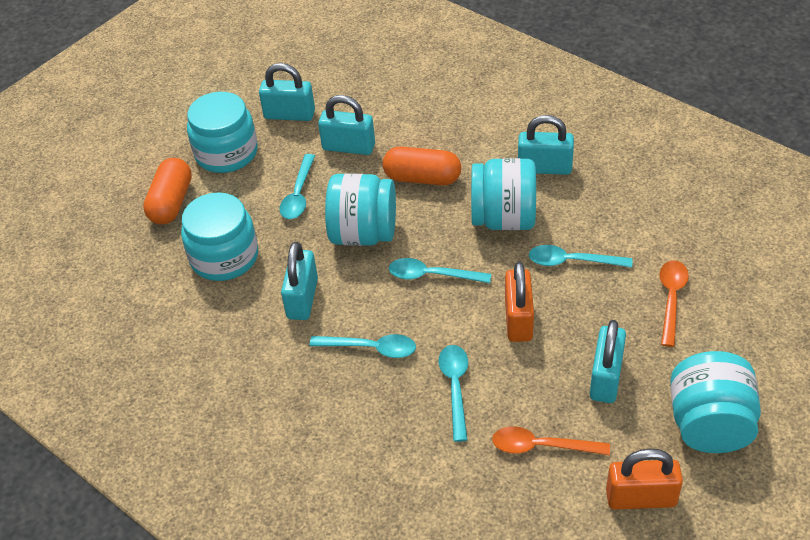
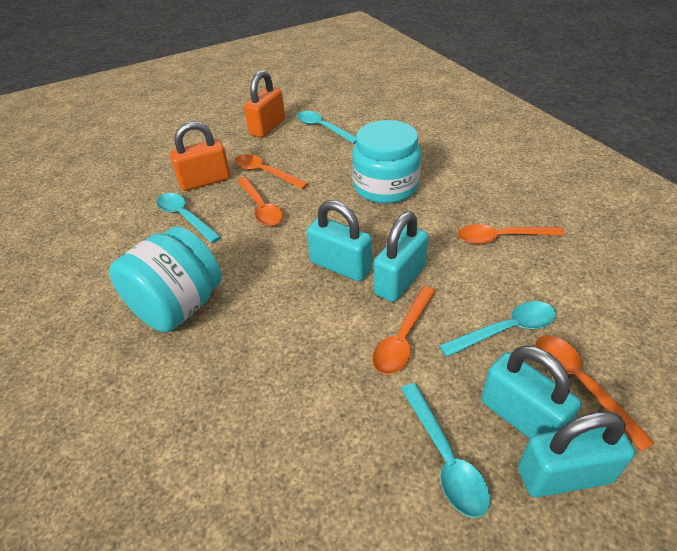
orange capsule: [143,158,192,224] [383,147,461,185] = 2 -> none = 0
orange spoon: [492,426,610,456] [660,260,689,347] = 2 -> [234,154,309,189] [237,177,283,226] [372,286,435,375] [458,224,565,244] [536,335,654,451] = 5
turquoise jar: [181,192,258,281] [187,92,258,173] [325,173,396,246] [471,158,536,230] [670,351,761,453] = 5 -> [109,226,222,332] [352,120,421,204] = 2
turquoise padlock: [259,63,315,121] [281,242,318,320] [318,95,375,155] [518,115,574,175] [590,320,626,403] = 5 -> [307,200,372,282] [374,212,428,302] [481,345,581,439] [518,411,635,498] = 4
turquoise spoon: [279,154,315,219] [309,334,416,358] [389,258,491,283] [438,345,468,442] [529,245,632,268] = 5 -> [156,193,221,243] [297,111,356,144] [401,383,490,518] [439,301,556,357] = 4

